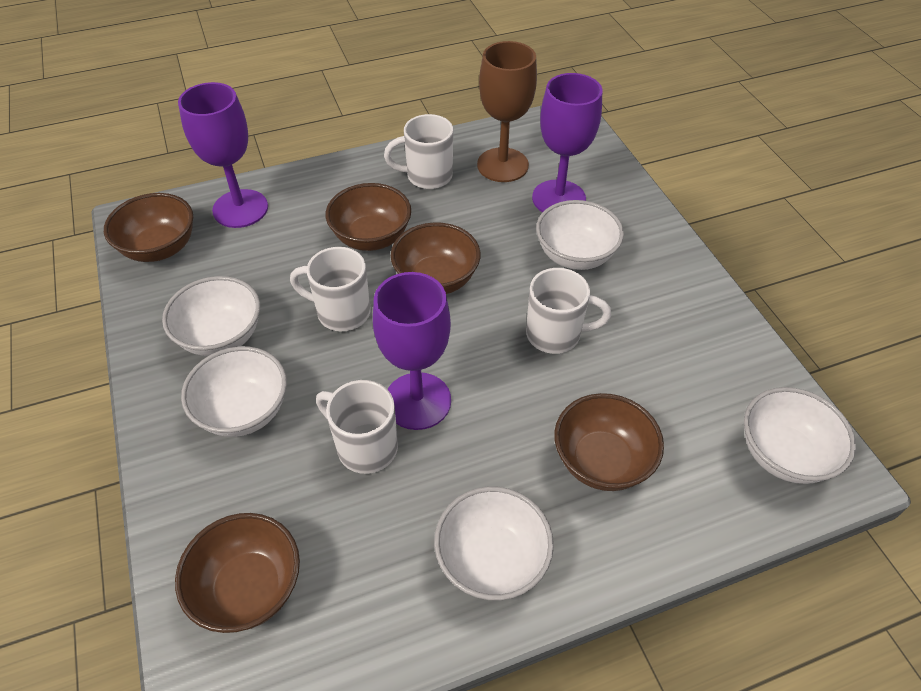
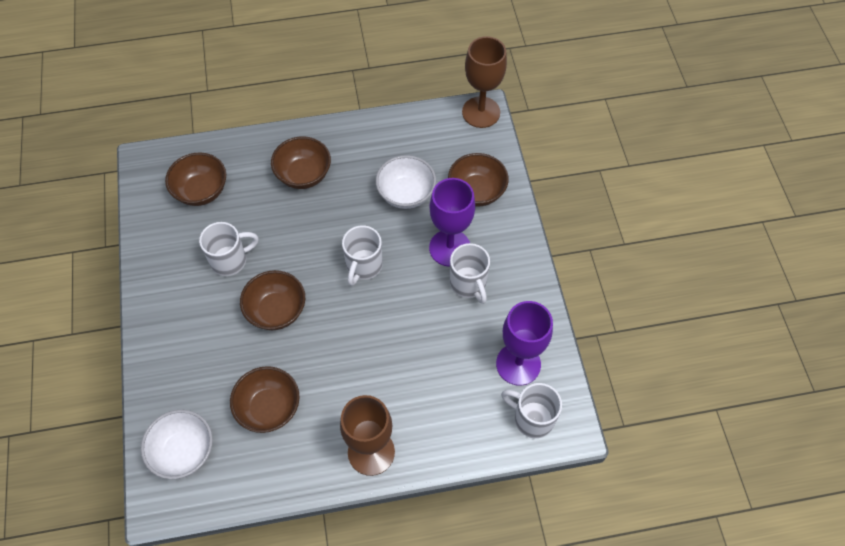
brown goblet: [477,41,537,182] = 1 -> [340,395,395,476] [462,36,507,128] = 2
purple goblet: [178,82,268,228] [373,272,451,430] [532,73,603,212] = 3 -> [429,178,475,267] [496,301,553,386] = 2
white bowl: [162,276,260,356] [181,346,287,437] [434,486,554,601] [536,200,624,270] [744,387,856,484] = 5 -> [141,410,213,479] [376,155,436,209] = 2

